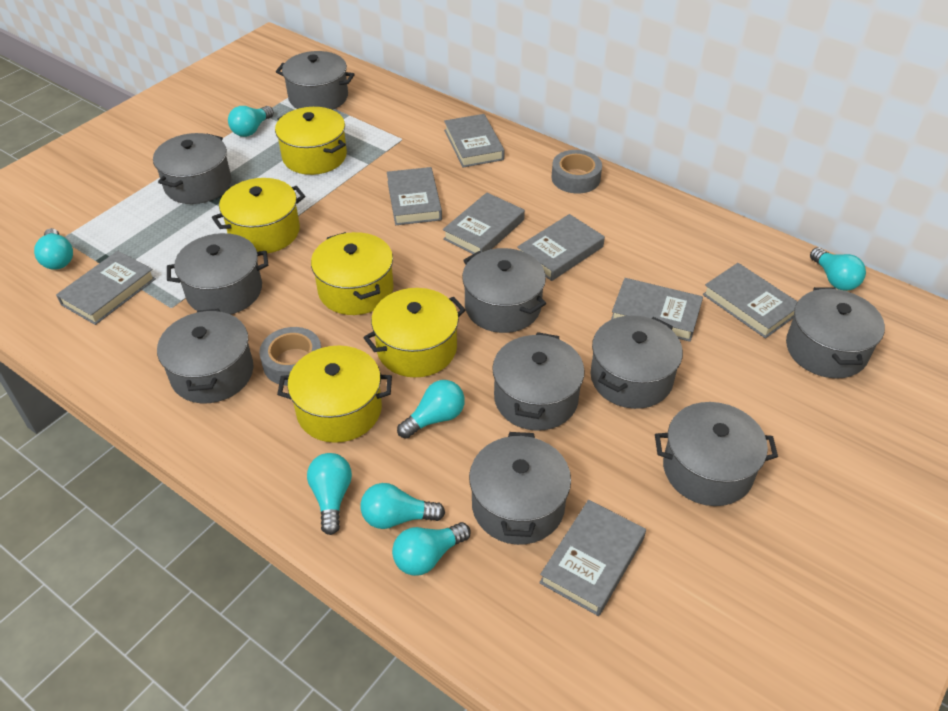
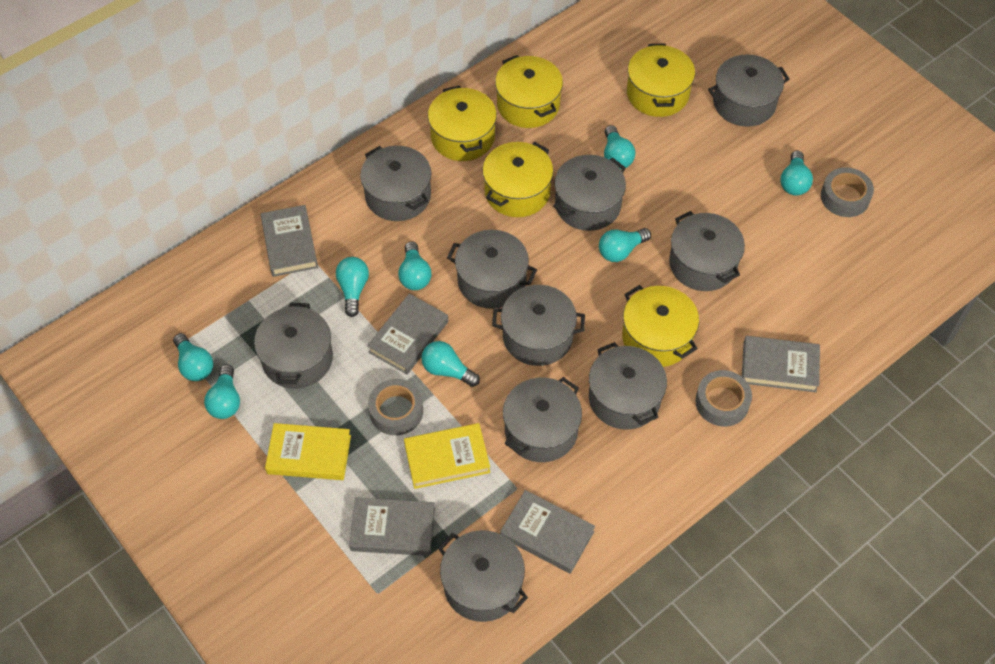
grey book: [56,251,156,325] [387,167,442,225] [443,192,525,254] [444,114,505,167] [517,214,605,281] [539,500,646,616] [611,278,703,342] [703,263,798,339] = 8 -> [261,205,318,277] [349,498,435,556] [367,293,448,375] [500,490,595,574] [742,336,820,392] = 5
grey tape: [259,327,321,386] [552,150,602,194] = 2 -> [368,379,423,435] [695,370,752,427] [821,168,874,217] = 3
turquoise light bulb: [34,228,73,270] [228,106,274,137] [307,453,352,535] [360,483,445,529] [392,522,471,576] [397,380,465,439] [810,247,866,291] = 7 -> [173,333,213,381] [204,364,240,419] [336,257,369,317] [398,242,431,290] [421,341,480,387] [599,228,651,262] [604,125,635,169] [781,151,813,196] = 8
yellow book: none = 0 -> [265,423,351,480] [404,423,490,489] = 2

